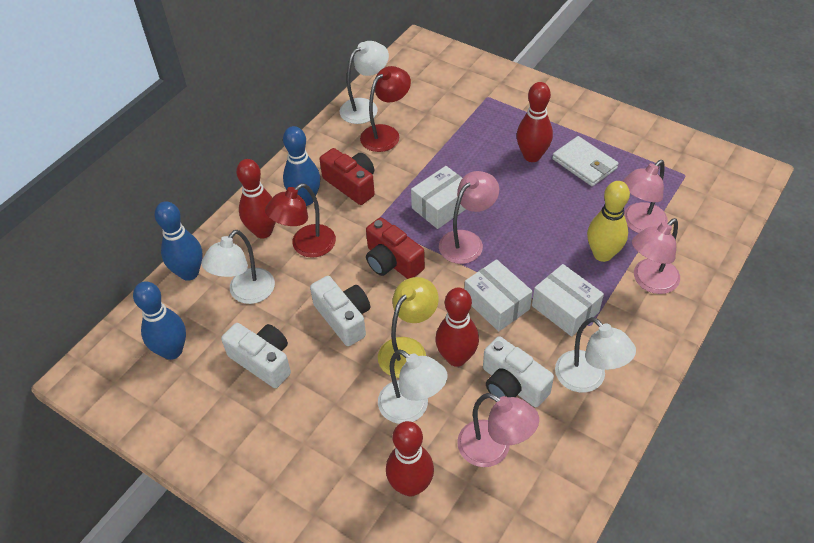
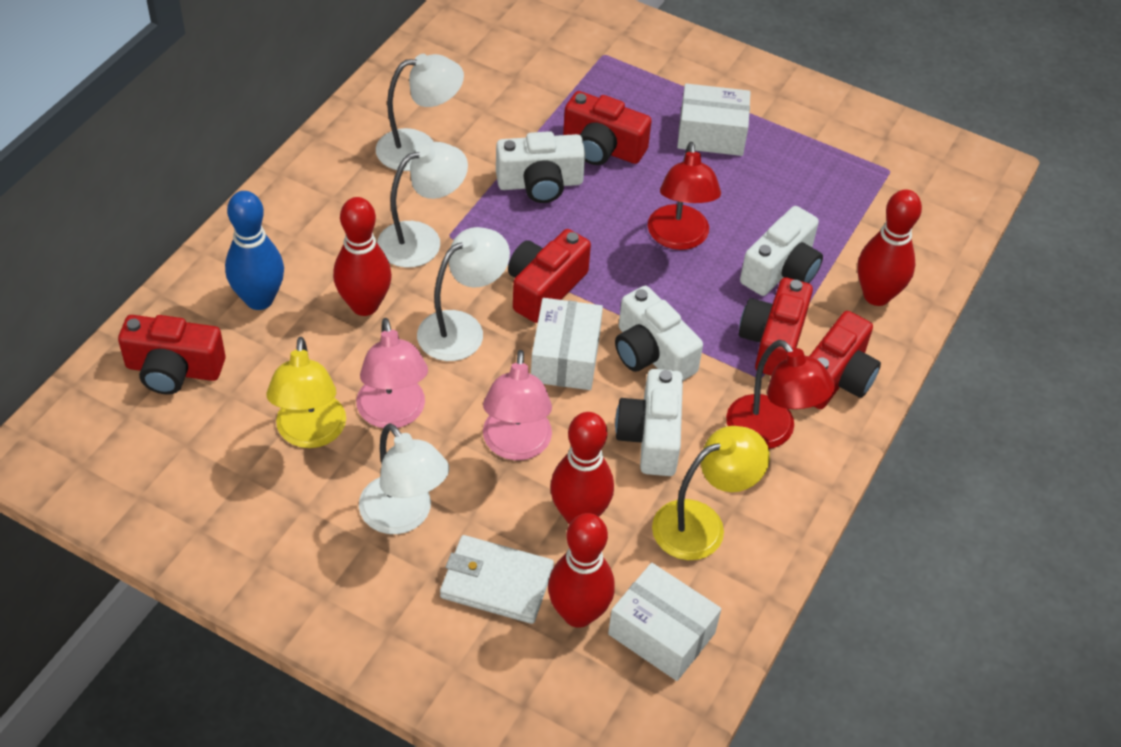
blue bowling pin: [133,281,186,360] [155,201,203,281] [283,126,320,206] = 3 -> [225,191,284,310] = 1
pink lamp: [439,171,499,264] [457,393,539,467] [622,160,668,233] [632,218,680,294] = 4 -> [356,318,428,428] [483,350,552,460] = 2
red camera: [320,148,375,205] [366,217,425,279] = 2 -> [118,315,225,395] [508,229,591,323] [563,91,652,165] [739,277,813,375] [810,311,881,409] = 5
white camera: [221,323,291,388] [310,276,370,346] [483,336,554,407] = 3 -> [496,131,585,203] [615,286,703,381] [615,369,683,476] [740,206,823,296] = 4
yellow bowling pin: [587,181,630,262] = 1 -> none = 0
yellow lamp: [378,277,439,378] = 1 -> [267,337,346,448] [652,426,770,560] = 2

